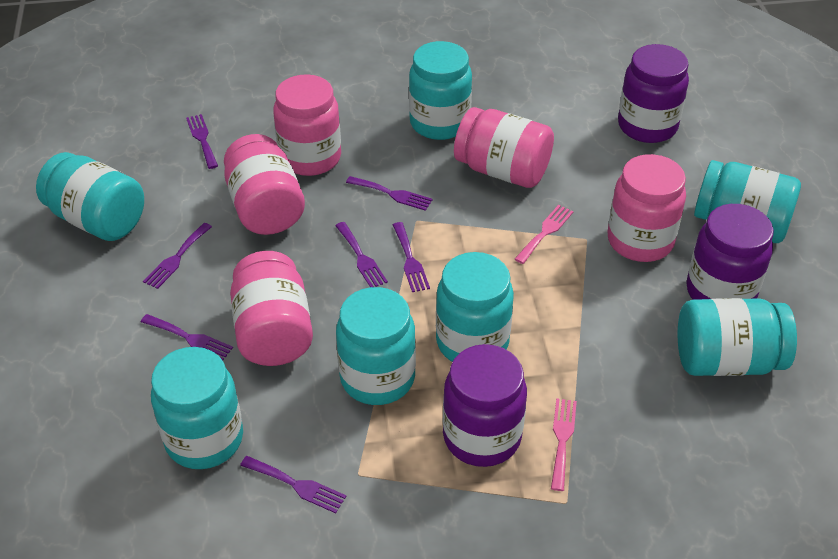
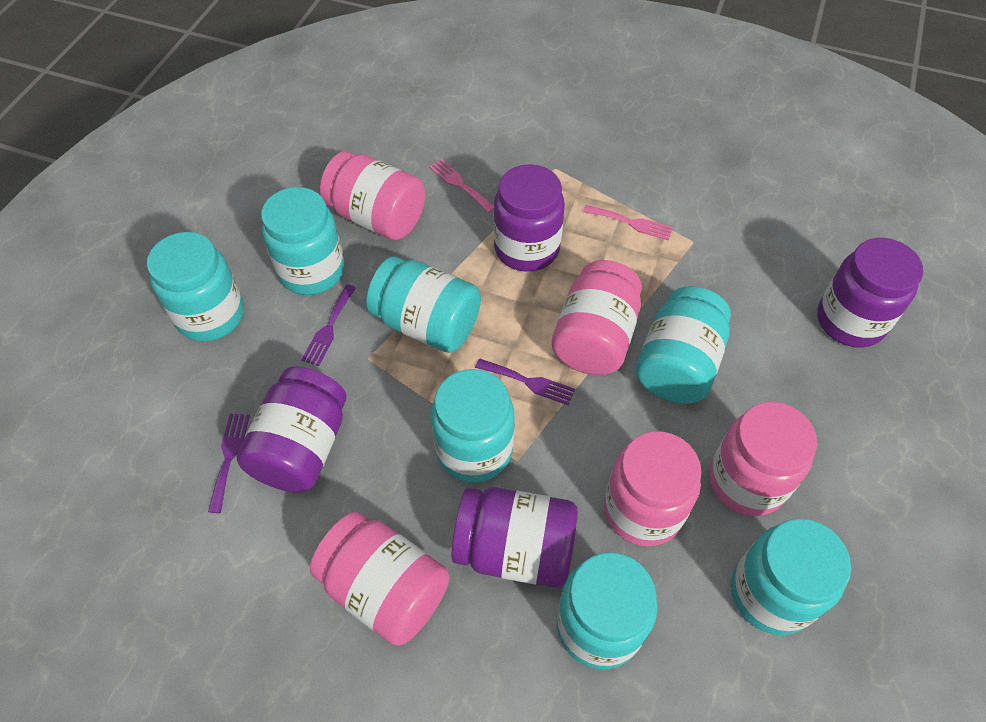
purple fork: [141,314,233,361] [143,223,212,289] [186,114,218,169] [240,456,346,513] [335,222,388,287] [346,176,433,211] [393,222,430,292] = 7 -> [208,414,250,513] [301,285,356,366] [475,359,575,405] = 3
purple jar: [443,344,527,467] [618,44,689,143] [686,204,774,300] = 3 -> [237,367,347,493] [452,487,578,588] [493,164,565,272] [817,238,923,348] = 4

